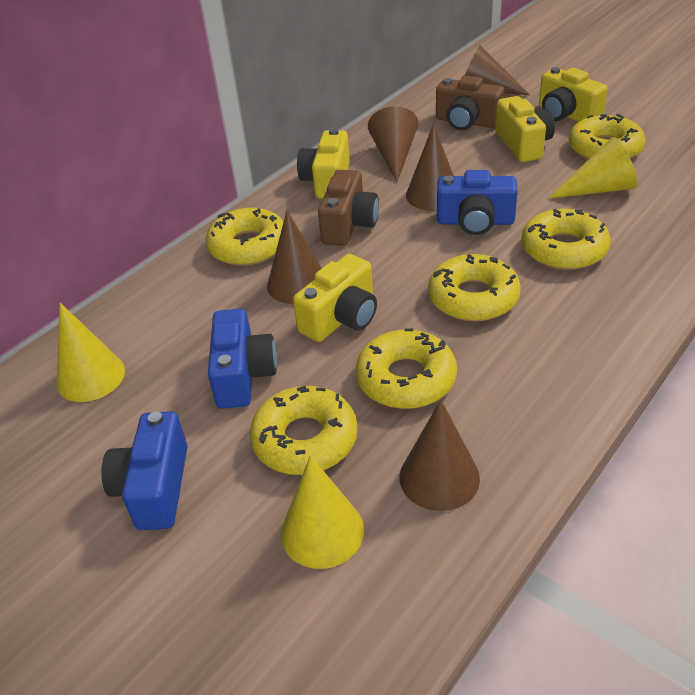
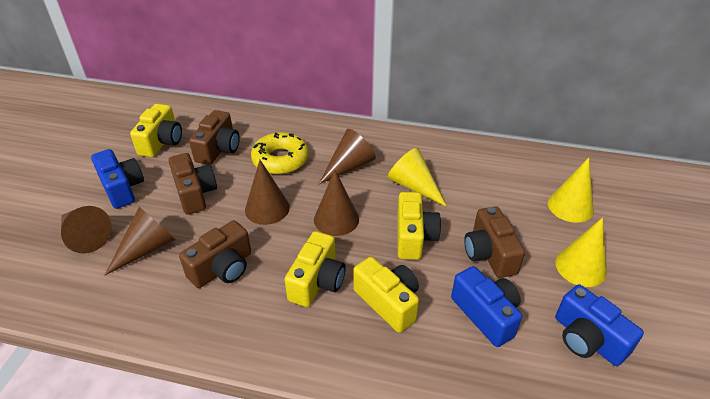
brown camera: [318,170,379,246] [436,75,505,130] = 2 -> [168,153,217,215] [179,220,251,288] [189,110,240,165] [464,206,525,278] = 4
yellow donut: [206,208,283,266] [250,386,358,475] [356,328,457,409] [428,254,521,322] [521,209,611,270] [568,114,646,160] = 6 -> [251,132,309,174] = 1

